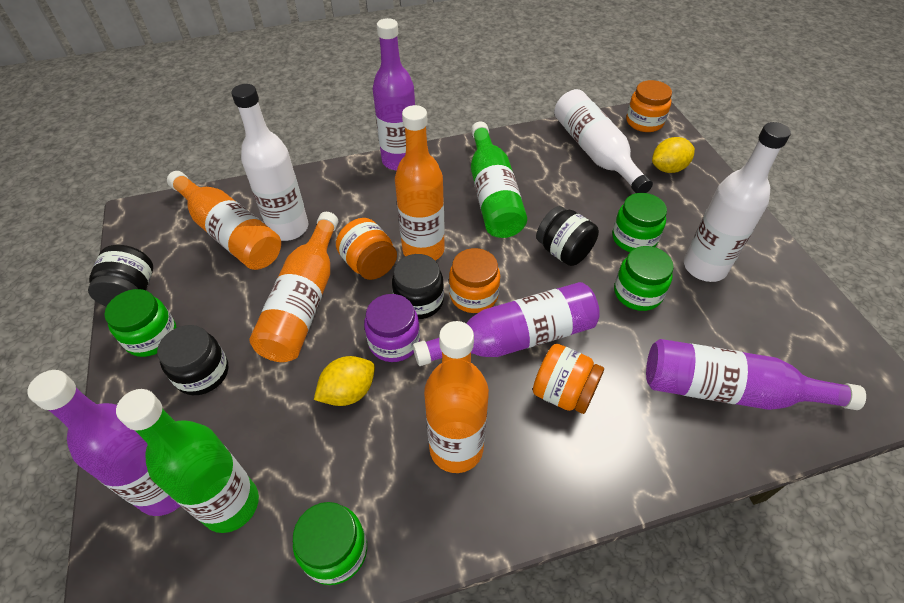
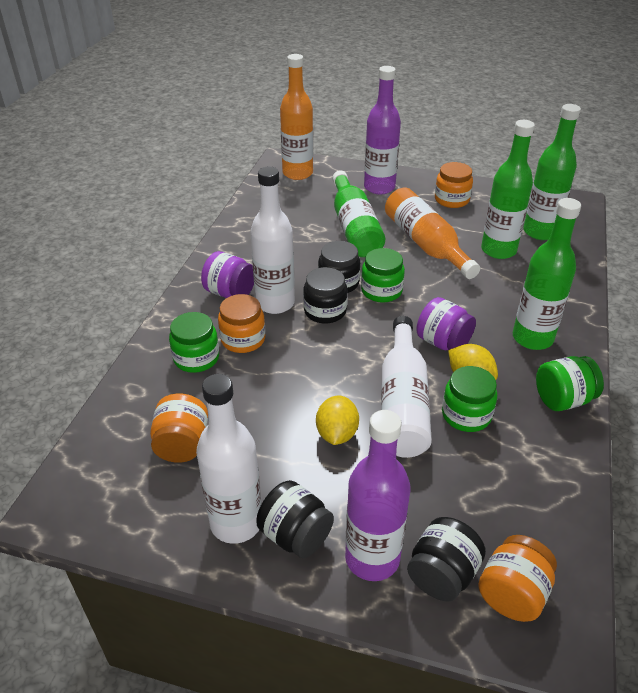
green bottle: [116,389,259,533] [471,121,527,238] = 2 -> [332,170,385,257] [481,120,535,259] [513,198,581,350] [523,104,581,240] = 4
orange bottle: [167,171,281,270] [249,212,339,362] [395,105,445,261] [424,321,489,473] = 4 -> [280,54,313,180] [385,188,480,279] = 2
purple bottle: [27,370,180,516] [373,18,415,171] [413,282,600,366] [646,339,866,410] = 4 -> [345,410,411,581] [364,66,401,195] = 2
purple jar: [364,294,420,362] = 1 -> [201,251,254,298] [416,297,476,350] = 2

